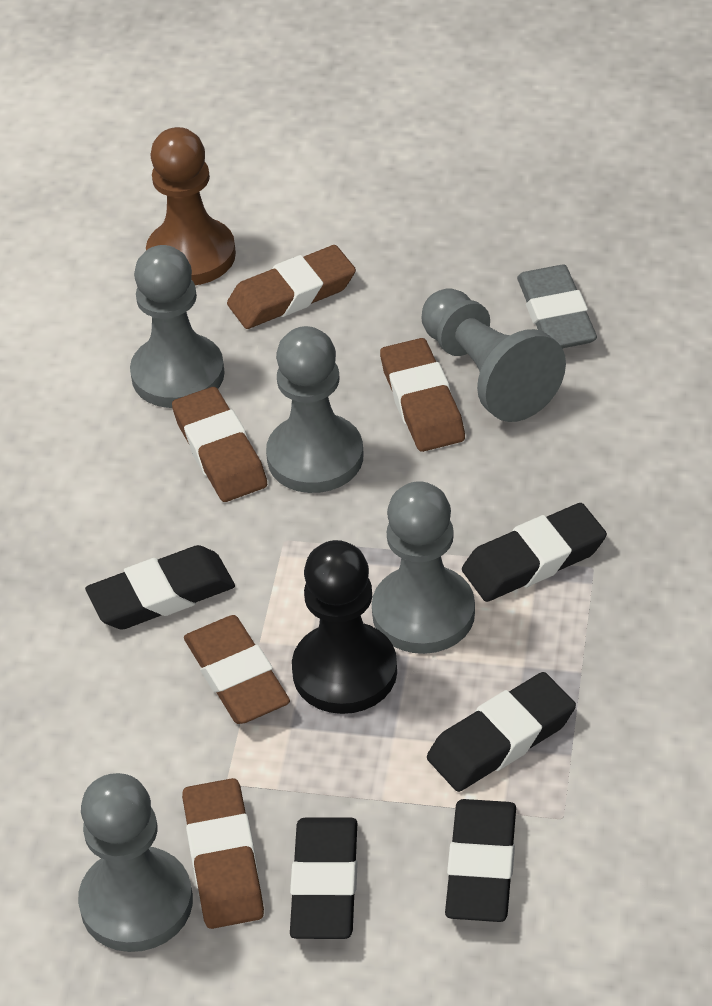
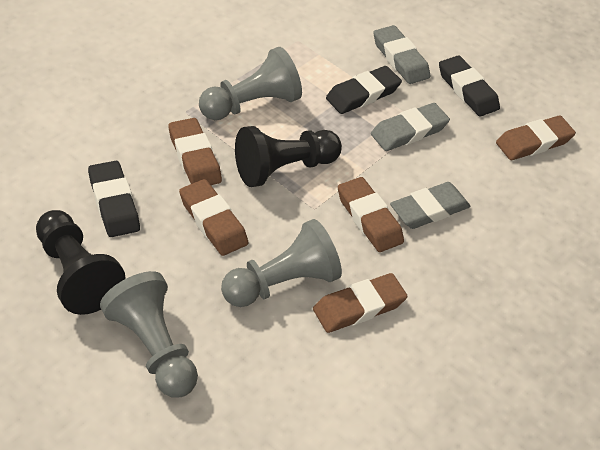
black eraser: [85,545,235,630] [290,817,358,939] [427,672,576,792] [445,799,516,922] [462,503,607,602] = 5 -> [88,161,140,237] [326,66,402,114] [439,55,500,117] = 3
black pawn: [292,540,397,714] = 1 -> [36,210,126,315] [235,126,342,187] = 2
brown pawn: [146,127,236,285] = 1 -> none = 0
grey eraser: [517,265,597,348] = 1 -> [371,103,450,151] [374,25,430,84] [390,182,470,229] = 3
grey pawn: [78,773,193,952] [130,245,225,408] [266,326,363,493] [372,481,475,654] [421,288,566,422] = 5 -> [100,271,198,398] [199,47,302,120] [221,219,342,307] = 3

